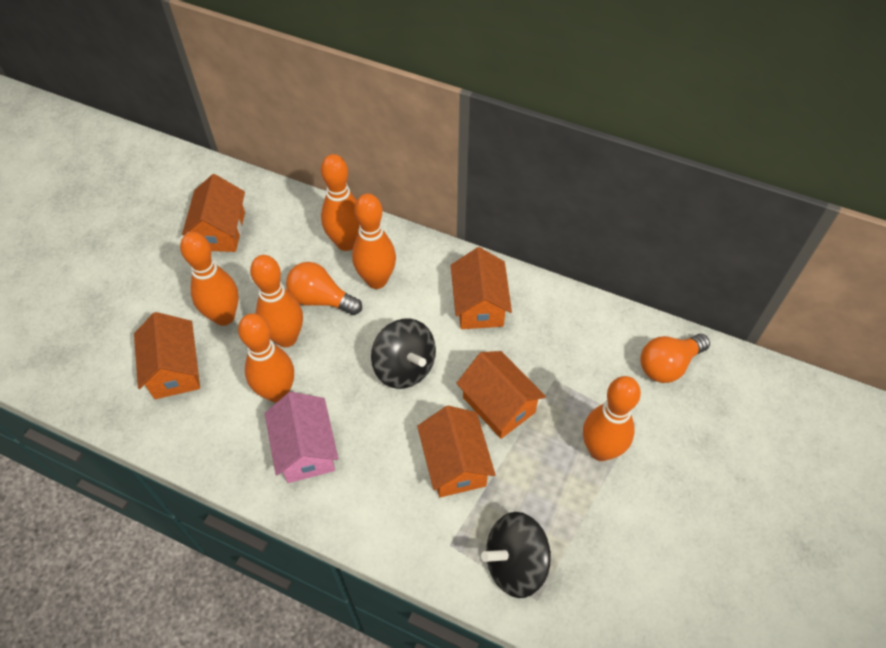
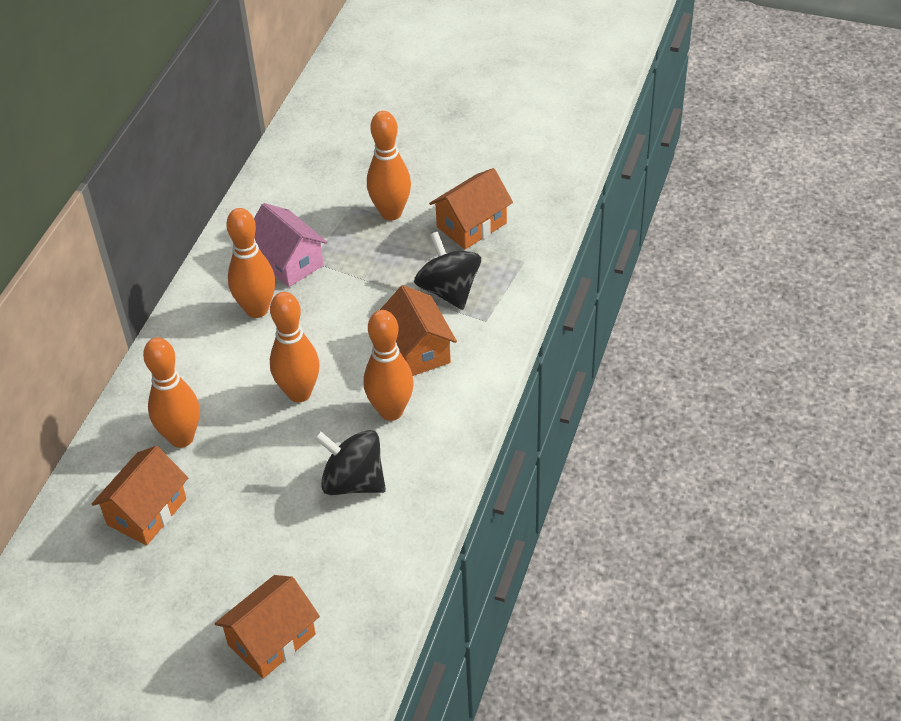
orange bowling pin: [180,232,239,326] [238,313,294,403] [250,255,303,347] [321,154,360,251] [352,194,396,289] [583,376,641,461] = 6 -> [143,337,200,448] [226,208,275,318] [270,292,319,402] [364,310,414,421] [367,111,411,220] = 5
orange house: [134,312,200,399] [182,174,245,252] [417,406,496,497] [451,247,512,329] [456,351,546,439] = 5 -> [92,446,188,546] [215,575,320,679] [380,285,457,376] [429,168,513,249] = 4
orange light bulb: [286,262,362,315] [640,334,710,383] = 2 -> none = 0

